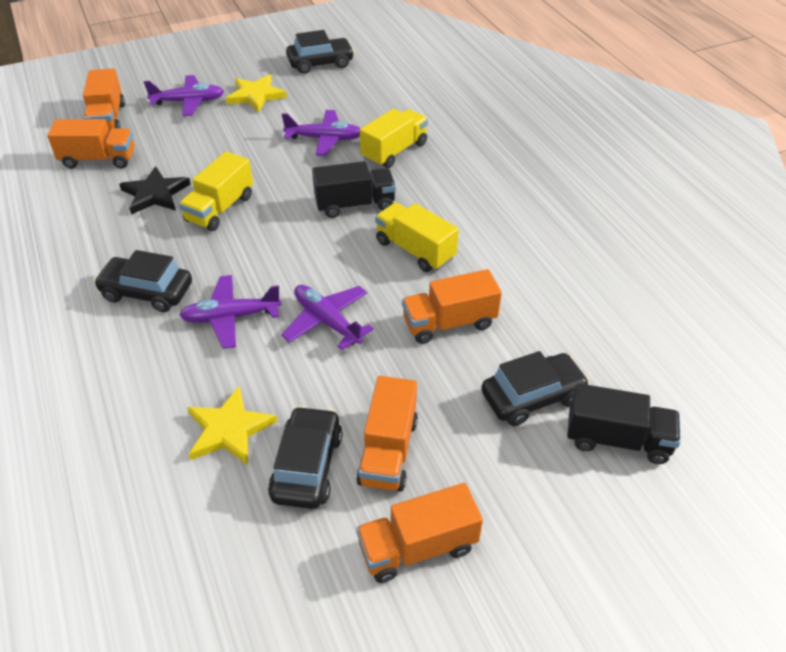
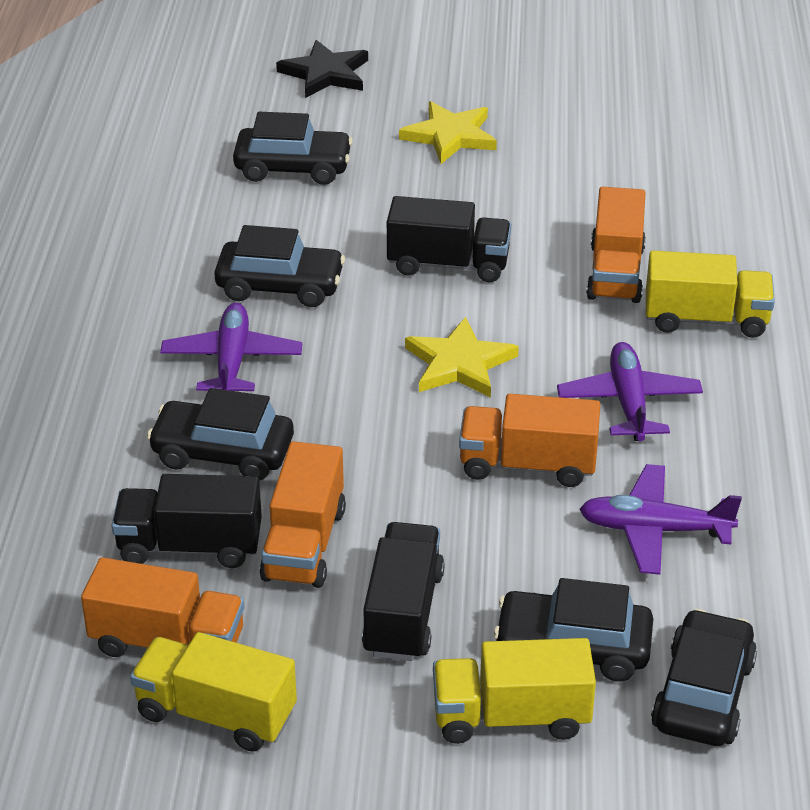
black car: [94,250,192,312] [268,406,342,509] [286,30,354,74] [481,351,589,426] = 4 -> [147,388,294,481] [214,225,345,307] [233,112,353,185] [494,578,653,682] [651,609,757,746] = 5
black truck: [312,161,396,218] [567,383,681,464] = 2 -> [112,474,262,568] [362,522,445,661] [387,196,511,283] = 3
orange truck: [47,119,135,169] [83,68,125,131] [356,376,418,492] [356,483,483,583] [402,269,502,344] = 5 -> [81,557,244,657] [260,441,346,588] [459,394,600,487] [586,187,646,303] = 4
purple plane: [144,75,224,116] [179,275,282,349] [281,285,374,350] [282,110,360,156] = 4 -> [160,303,302,391] [557,342,703,441] [579,464,742,575] = 3

